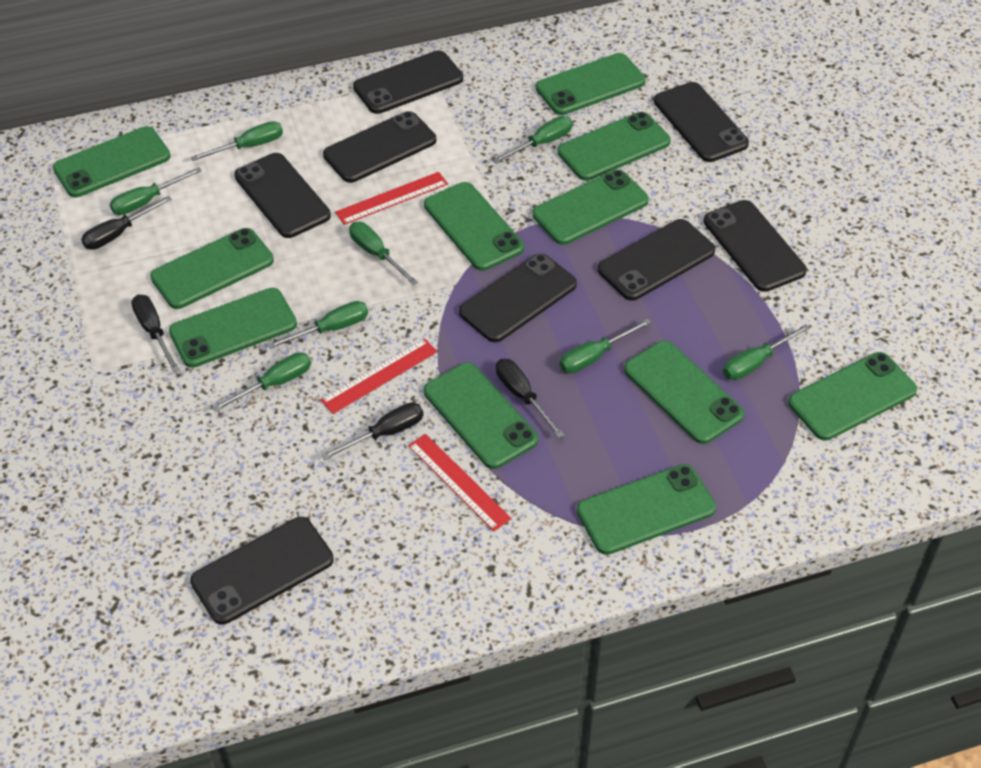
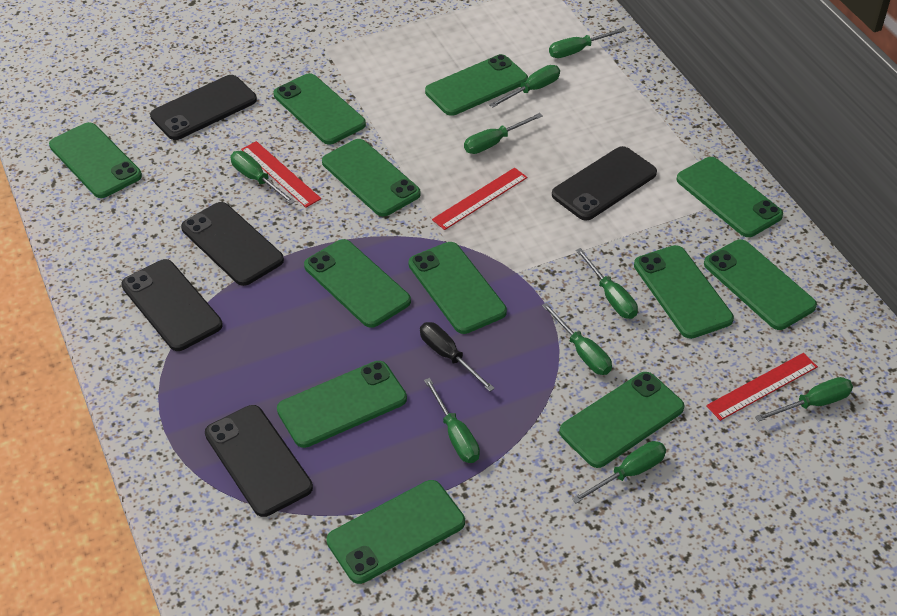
black phone: [190,517,334,625] [234,153,331,238] [323,111,436,183] [353,50,463,114] [459,253,577,342] [598,219,716,301] [654,82,749,162] [704,200,807,292] = 8 -> [121,259,223,351] [150,75,257,140] [181,202,284,286] [205,405,313,517] [552,146,657,221] = 5
black screwdriver: [81,196,172,250] [131,295,179,372] [321,402,424,460] [496,359,564,438] = 4 -> [420,322,495,392] = 1
green phone: [53,126,171,197] [150,228,274,309] [169,288,297,368] [424,182,524,271] [424,362,538,469] [533,170,649,245] [536,53,646,115] [558,112,671,181] [577,464,716,555] [624,341,744,444] [788,352,917,441] = 11 -> [49,122,142,198] [274,73,366,145] [277,361,407,448] [304,239,411,328] [322,139,421,217] [327,480,465,584] [408,242,507,334] [425,54,528,116] [559,372,684,468] [634,245,734,339] [676,157,783,237] [704,240,817,330] = 12
green screwdriver: [110,167,202,215] [191,121,283,161] [212,352,311,412] [268,301,368,349] [349,222,418,285] [493,116,573,164] [559,319,651,373] [723,324,810,380] = 8 -> [231,151,295,204] [424,378,480,463] [464,113,542,154] [489,65,560,108] [542,303,612,375] [549,28,627,58] [572,441,666,503] [576,248,638,319] [755,377,853,422] = 9

